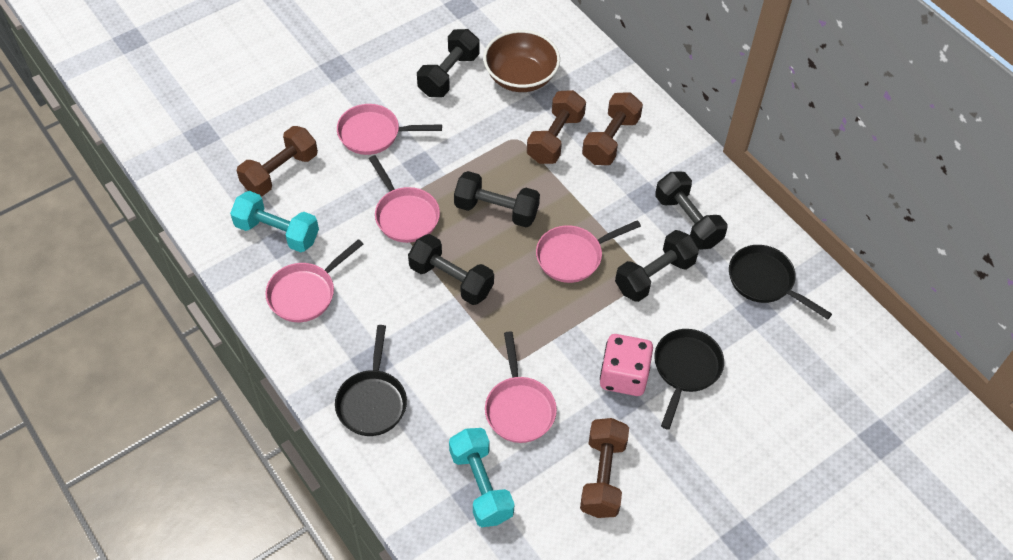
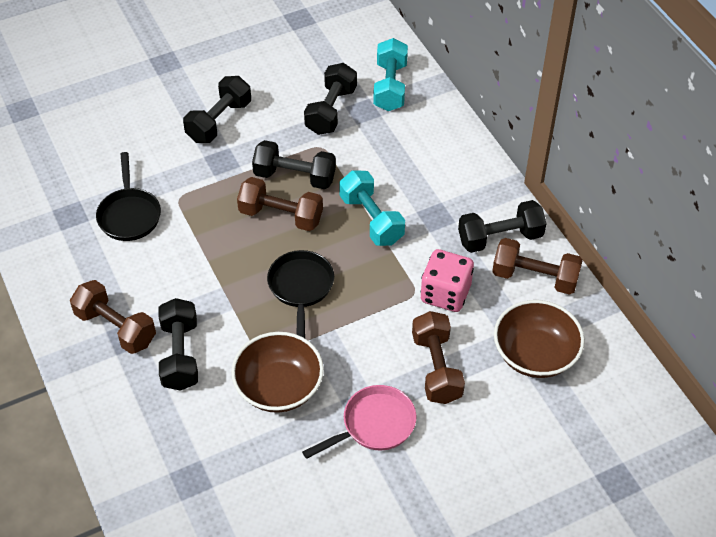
black pan: [335,325,407,436] [654,329,724,430] [729,245,832,320] = 3 -> [96,152,161,241] [267,250,334,338] = 2
brown bowl: [483,30,560,92] = 1 -> [231,332,324,413] [494,300,585,378] = 2
pink pan: [265,239,363,322] [337,104,442,155] [369,155,440,243] [485,331,557,443] [536,220,641,283] = 5 -> [302,385,416,459] = 1

